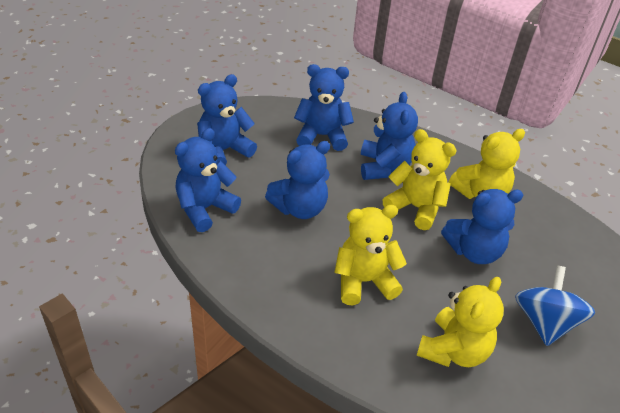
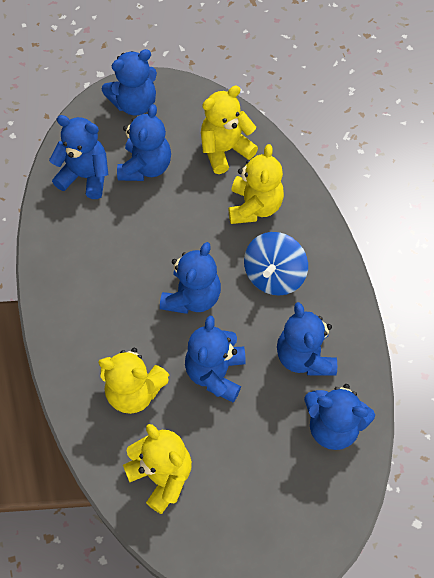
blue teddy bear: [175,128,241,232] [197,74,257,165] [265,141,330,219] [294,64,354,151] [361,92,418,180] [441,189,523,264] = 6 -> [49,115,108,199] [102,49,157,115] [117,104,171,181] [160,242,221,314] [185,316,246,403] [277,302,337,376] [304,384,375,450] = 7

